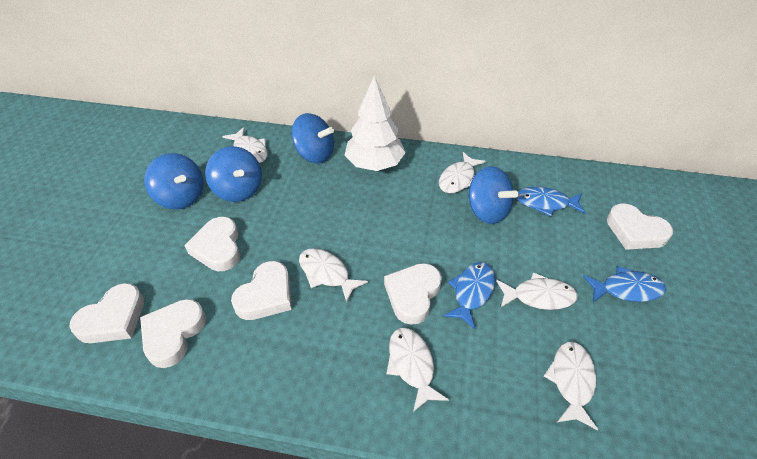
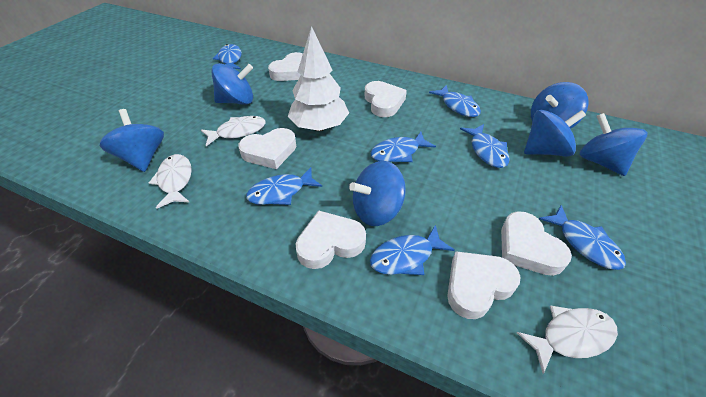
blue fish: [443,262,495,329] [516,187,585,217] [583,266,666,302] = 3 -> [213,44,242,69] [246,167,322,205] [370,132,436,162] [370,225,455,275] [429,85,481,117] [460,124,509,168] [539,205,626,270] = 7
blue spinning top: [144,153,203,209] [205,146,262,202] [291,113,334,163] [468,166,518,224] = 4 -> [100,109,164,172] [211,63,253,105] [349,161,406,226] [524,110,586,157] [531,82,588,129] [579,113,647,176] = 6
white fish: [222,127,268,163] [299,248,368,303] [386,328,449,412] [439,152,486,193] [496,272,578,310] [544,342,598,430] = 6 -> [149,154,192,209] [201,116,266,146] [517,305,618,374] = 3

